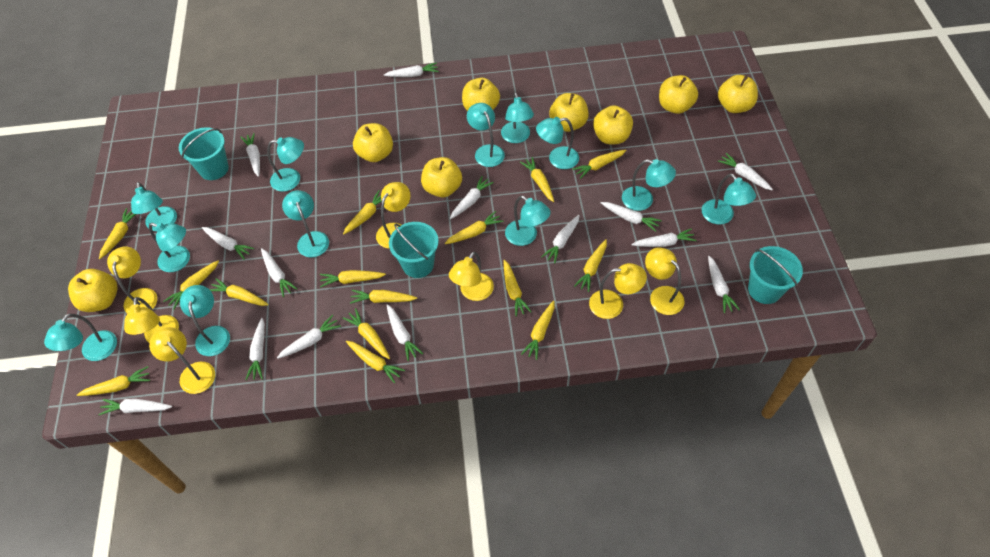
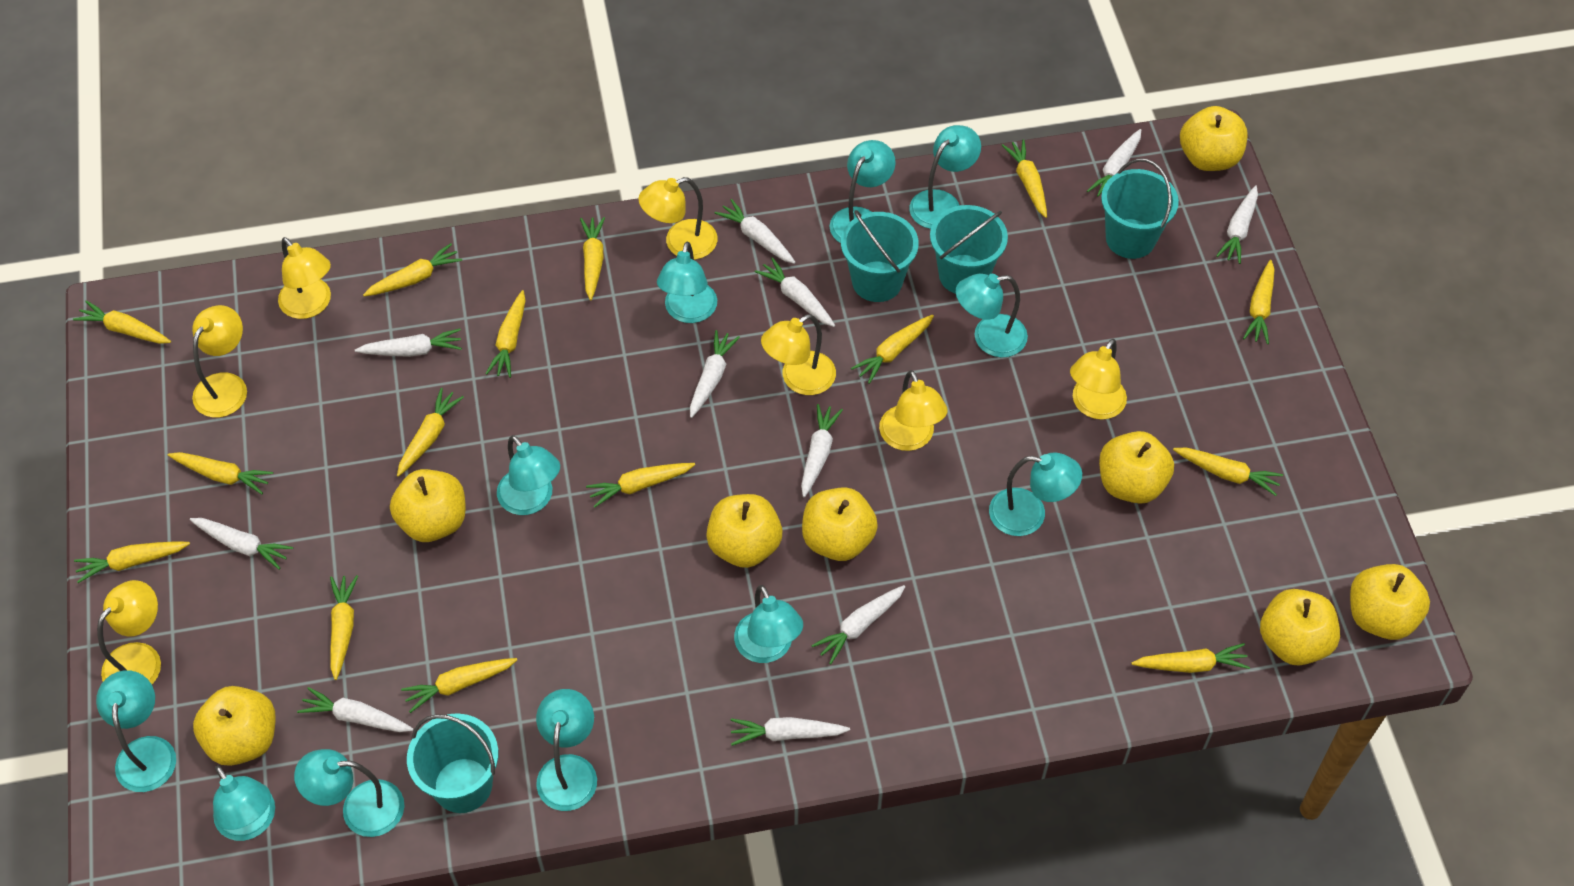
turquoise bucket: [179,127,229,180] [389,222,439,278] [748,246,803,304] = 3 -> [407,713,498,813] [841,210,919,302] [930,205,1008,294] [1101,158,1179,259] = 4
turquoise lamp: [44,314,117,361] [131,182,177,231] [149,223,190,272] [180,285,230,356] [267,137,304,192] [282,190,329,257] [467,103,505,167] [501,92,534,143] [505,196,551,246] [536,117,579,169] [622,159,676,211] [702,174,756,225] = 12 -> [96,670,176,792] [213,765,275,841] [294,749,404,837] [497,435,560,515] [536,689,597,811] [657,241,717,323] [734,585,803,663] [830,140,896,243] [909,125,981,229] [956,274,1028,358] [989,452,1082,536] = 11
white carrot: [98,399,172,415] [202,227,254,260] [241,133,260,177] [245,318,265,380] [261,248,297,297] [277,315,341,359] [384,62,439,77] [387,304,423,361] [450,176,494,219] [541,215,580,264] [601,202,662,232] [631,228,697,247] [708,256,740,313] [718,153,773,190] = 14 -> [190,518,293,570] [297,687,413,732] [355,329,462,357] [690,330,740,418] [714,199,796,264] [730,717,850,746] [755,257,835,327] [801,404,843,497] [811,585,906,664] [1087,129,1141,197] [1216,185,1258,264] = 11

